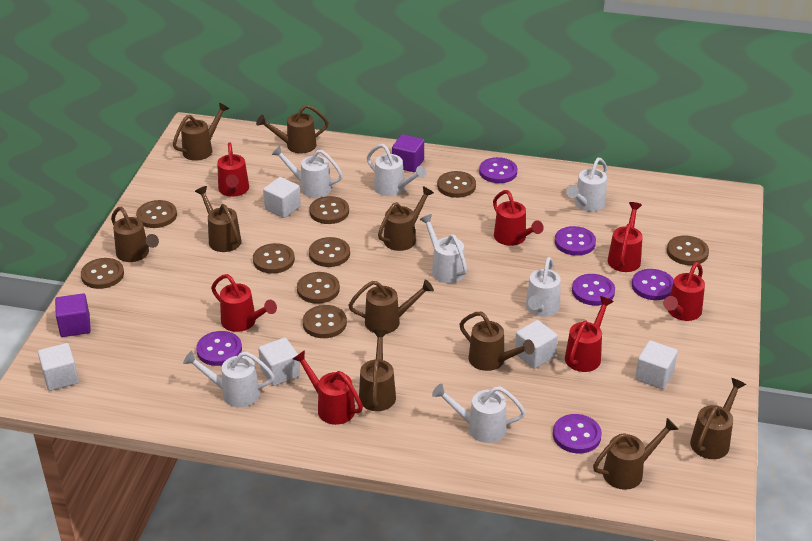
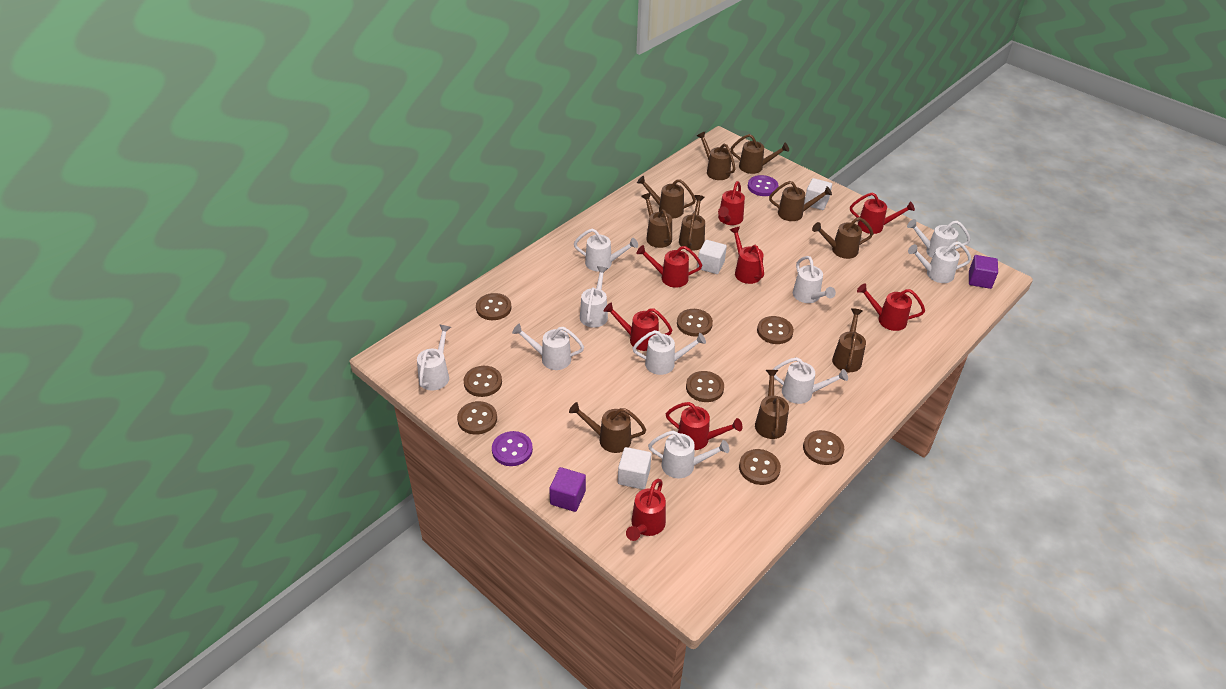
brown button: [81,258,124,289] [136,200,177,228] [253,243,295,274] [297,272,340,304] [303,305,347,338] [309,196,349,224] [309,237,350,267] [437,171,476,198] [667,236,709,265] = 9 -> [457,401,497,435] [464,366,502,397] [476,293,511,320] [677,309,713,337] [686,371,724,402] [739,449,781,485] [757,316,794,344] [803,430,844,465] = 8
purple button: [196,331,242,366] [479,157,517,183] [553,414,602,453] [555,226,596,256] [572,274,615,306] [632,269,674,300] = 6 -> [492,431,533,466] [748,175,779,196] = 2
red watering can: [211,274,277,332] [217,143,249,197] [293,350,363,425] [493,190,544,246] [565,296,614,372] [608,202,643,272] [663,262,705,321] = 7 -> [604,302,672,351] [626,479,666,541] [636,245,702,288] [666,402,742,450] [718,181,745,225] [730,226,764,284] [850,193,915,234] [857,283,925,331] = 8
white cube: [38,343,79,391] [258,337,300,386] [263,177,301,218] [515,320,558,369] [635,340,678,389] = 5 -> [618,447,651,489] [697,240,727,274] [804,178,832,210] = 3
white watering can: [183,351,274,407] [271,146,343,198] [367,144,426,196] [419,214,467,283] [432,384,526,443] [526,257,561,317] [566,158,607,211] = 7 -> [417,324,451,391] [512,324,584,370] [574,229,638,272] [580,266,608,328] [633,330,706,375] [648,431,729,478] [773,357,848,404] [793,256,836,303] [907,219,970,258] [908,242,971,283] = 10

